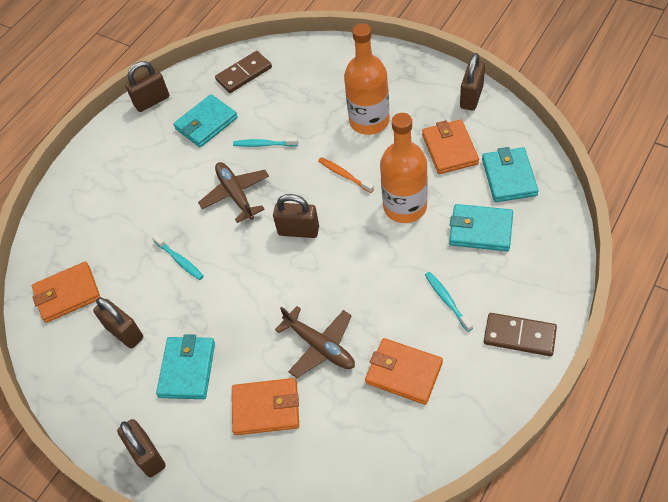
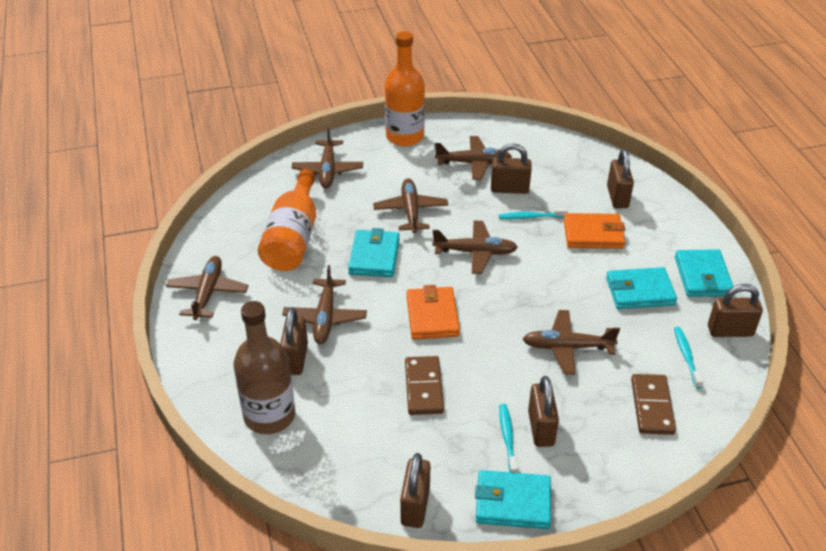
brown bottle: none = 0 -> [234,301,295,434] = 1
brown padlock: [93,297,143,349] [117,419,166,477] [125,61,169,112] [273,194,319,238] [460,53,485,111] = 5 -> [280,307,308,375] [400,453,430,528] [491,143,532,194] [528,376,559,447] [607,149,634,208] [708,284,763,337] = 6
brown plane: [198,162,269,223] [275,306,355,378] = 2 -> [166,256,249,320] [282,265,367,344] [292,127,363,188] [373,179,448,233] [432,220,518,274] [435,136,512,180] [523,310,620,375] = 7
orange toothbrush: [318,157,374,193] = 1 -> none = 0
orange wallet: [32,262,100,323] [232,378,299,435] [365,338,443,405] [422,120,479,174] = 4 -> [407,285,460,339] [564,213,625,249] = 2

